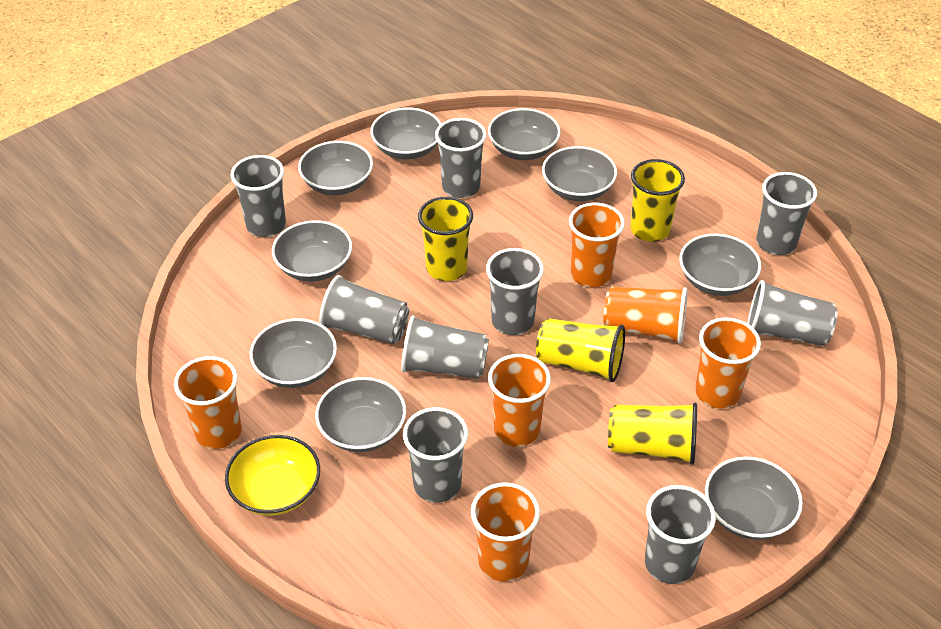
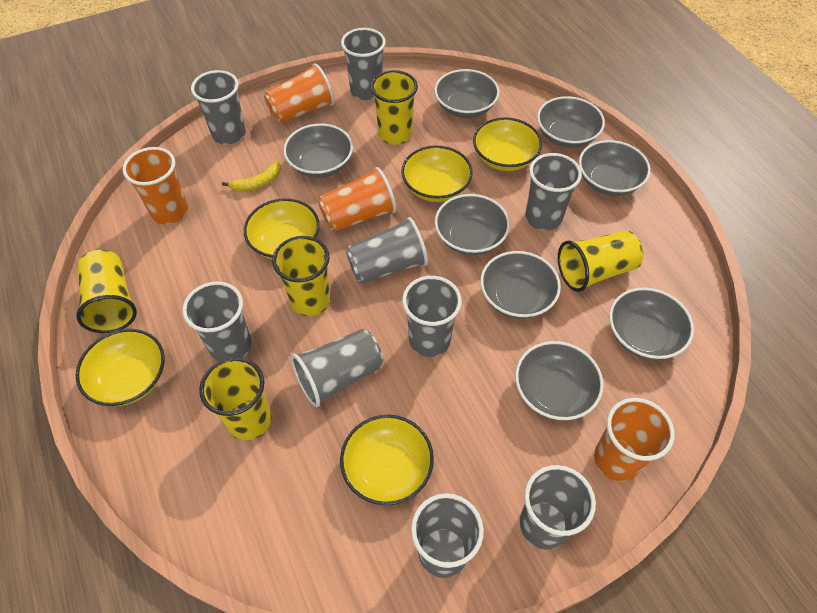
grey bowl: [250,318,337,388] [272,220,352,282] [298,141,373,195] [315,377,406,452] [370,107,442,159] [488,108,560,160] [542,146,617,201] [679,234,761,296] [705,456,803,540] = 9 -> [283,124,353,178] [434,69,499,118] [435,194,510,255] [480,251,561,319] [515,341,604,420] [537,96,605,148] [579,140,651,196] [609,287,694,360] = 8
orange cup: [174,356,242,449] [471,482,540,582] [488,354,551,447] [569,203,625,287] [604,287,688,344] [695,317,761,408] = 6 -> [122,147,188,225] [264,63,335,124] [318,167,396,232] [594,398,675,481] = 4
yellow banana: none = 0 -> [222,162,281,192] = 1
yellow bowl: [225,435,320,516] = 1 -> [76,329,165,406] [244,198,320,259] [340,415,434,505] [401,146,473,202] [473,117,542,171] = 5
yellow cup: [418,197,473,281] [536,318,625,382] [608,403,697,465] [630,159,685,242] = 4 -> [76,250,137,333] [199,357,271,440] [272,236,330,316] [371,70,418,145] [558,231,643,292] = 5

